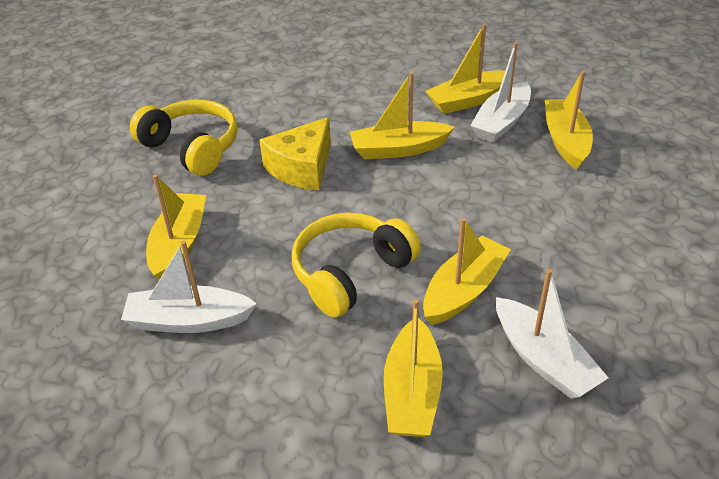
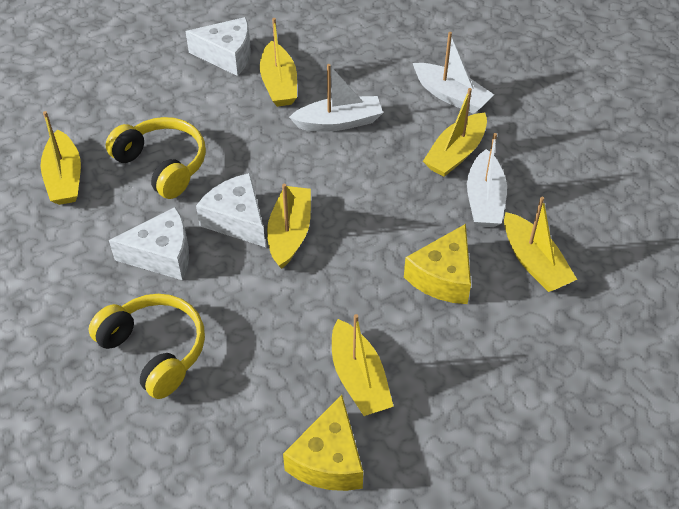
white cheese: none = 0 -> [109,207,189,280] [185,17,251,76] [196,173,265,247] = 3
yellow cheese: [260,117,331,191] = 1 -> [283,395,363,491] [404,224,471,304] = 2

